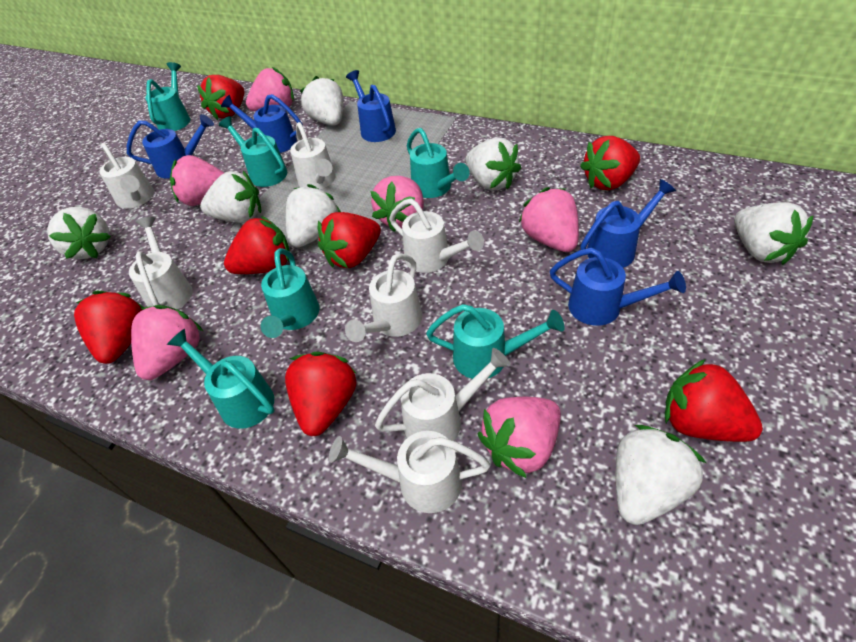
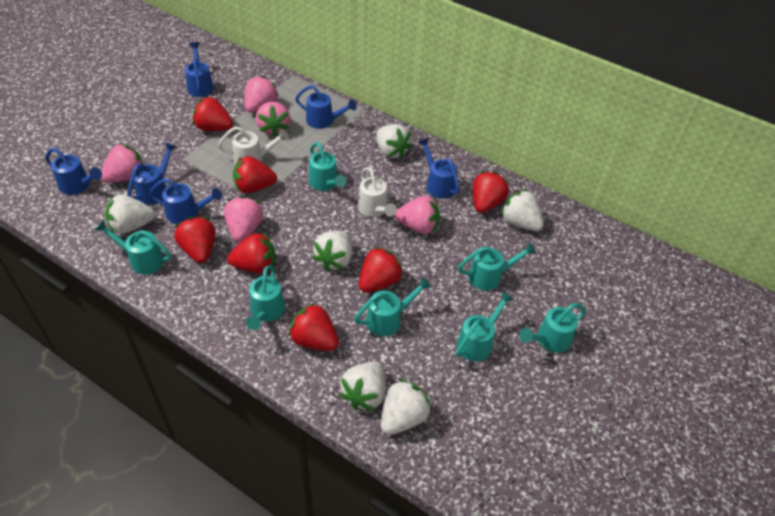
blue watering can: [127,114,214,179] [221,94,303,153] [346,70,396,142] [550,248,686,326] [580,179,676,268] = 5 -> [45,147,102,195] [127,142,176,205] [149,178,222,224] [185,42,214,97] [295,85,357,129] [418,138,460,199] = 6
pink strawberry: [131,305,203,380] [170,155,224,206] [246,67,294,112] [370,176,424,232] [477,397,561,479] [518,187,579,252] = 6 -> [101,143,144,183] [224,196,263,242] [244,75,279,113] [256,101,290,137] [395,196,440,234] = 5
turquoise watering can: [145,62,190,131] [167,329,274,429] [219,116,287,187] [261,248,320,338] [407,128,470,198] [426,304,565,379] = 6 -> [95,220,171,274] [246,265,285,330] [309,142,347,191] [354,277,431,336] [456,291,514,361] [458,242,536,291] [519,303,586,353] = 7
white strawberry: [47,207,111,259] [200,171,261,223] [286,184,341,247] [300,76,344,126] [466,137,521,190] [616,425,706,525] [734,202,813,265] = 7 -> [105,194,155,234] [312,231,352,271] [339,361,386,411] [376,124,412,159] [381,379,432,435] [500,189,544,231] = 6
white watering can: [99,143,154,209] [129,217,193,309] [290,122,335,189] [329,431,490,513] [345,253,422,342] [375,348,510,441] [389,199,484,273] = 7 -> [218,126,289,164] [358,167,397,217] = 2

